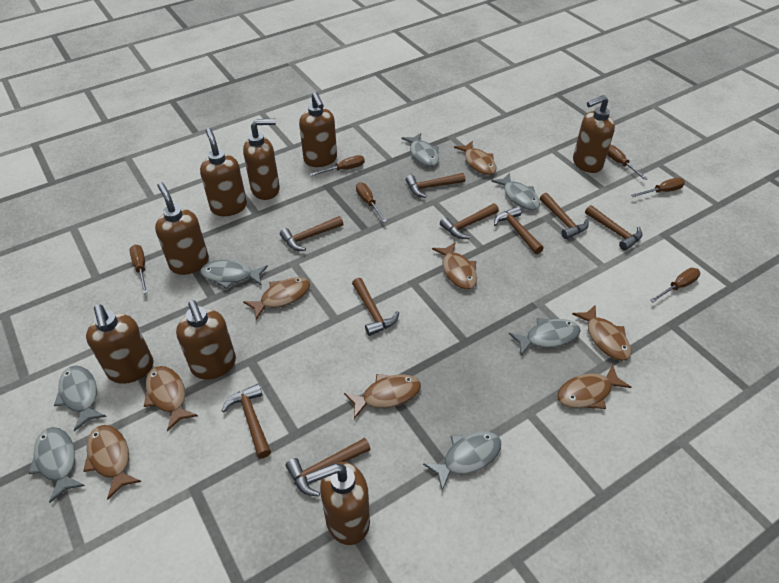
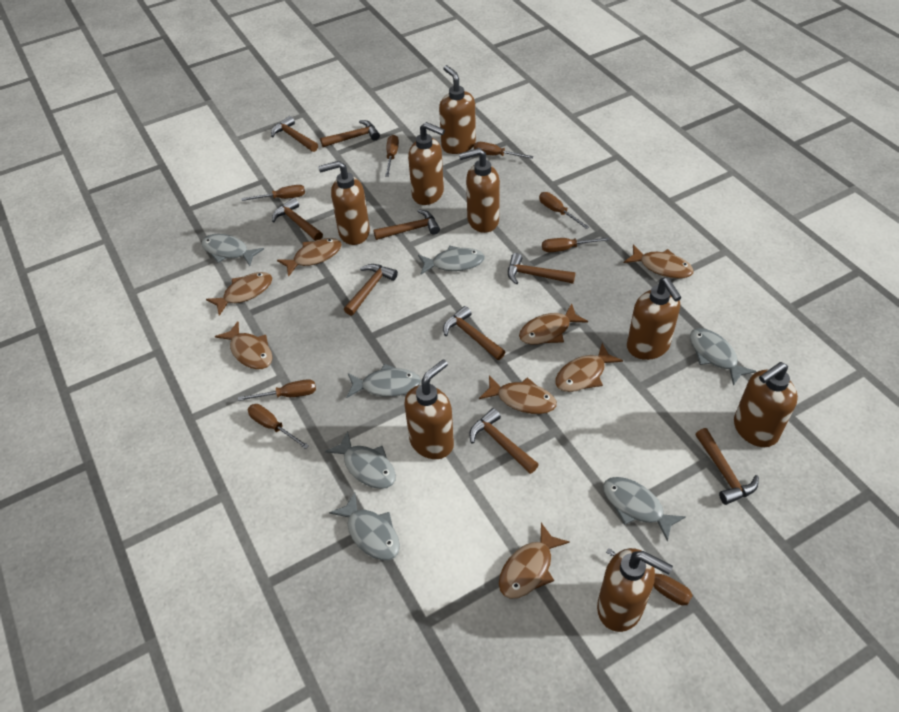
brown screwdriver: [130,244,148,294] [309,155,365,176] [356,182,387,223] [607,145,647,180] [632,178,685,197] [650,268,700,302] = 6 -> [238,379,316,401] [241,185,305,201] [248,404,309,449] [385,135,399,176] [474,142,533,159] [539,192,589,229] [542,237,609,252] [606,548,693,606] = 8

